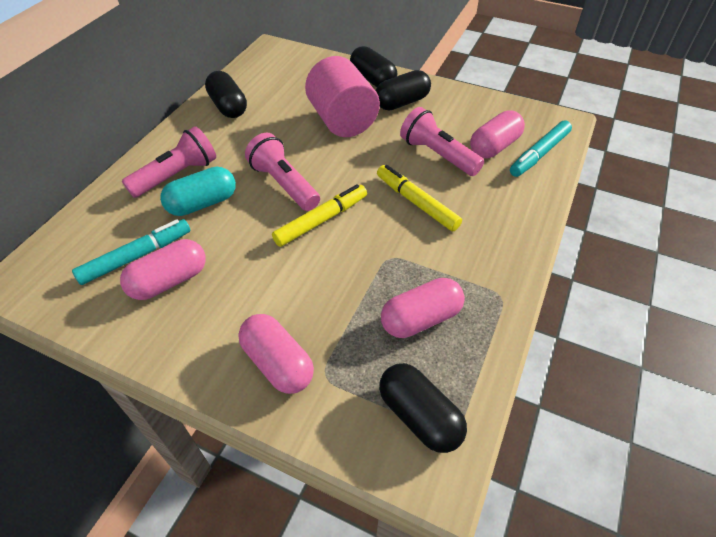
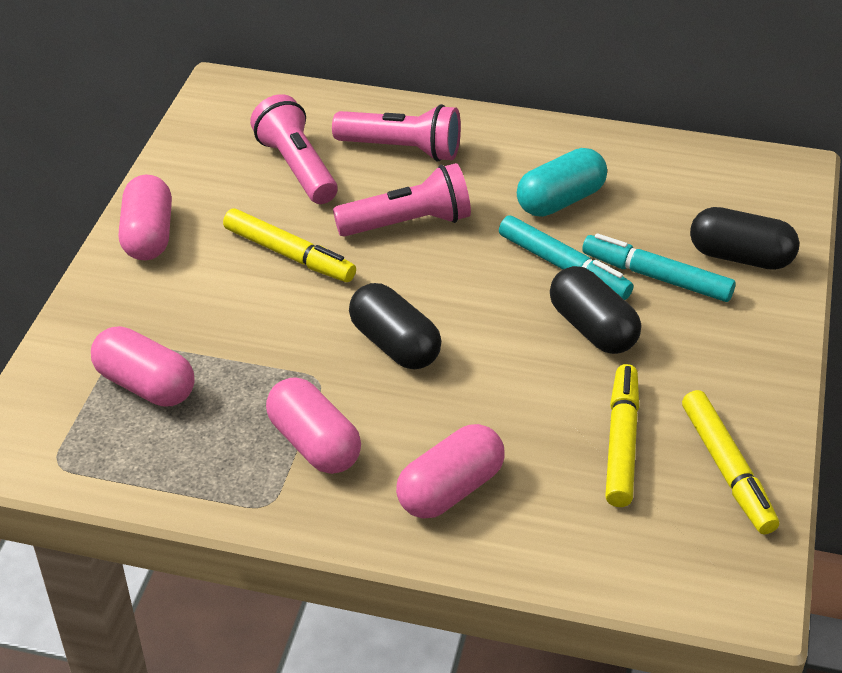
black capsule: [205,71,247,118] [350,46,397,87] [376,70,431,111] [379,363,467,453] = 4 -> [349,283,441,369] [550,266,641,354] [690,207,799,270] = 3
pink cylinder: [305,56,380,137] = 1 -> none = 0
yellow marker: [272,184,367,247] [377,165,462,231] = 2 -> [223,209,356,282] [605,364,639,507] [682,390,779,534] = 3

